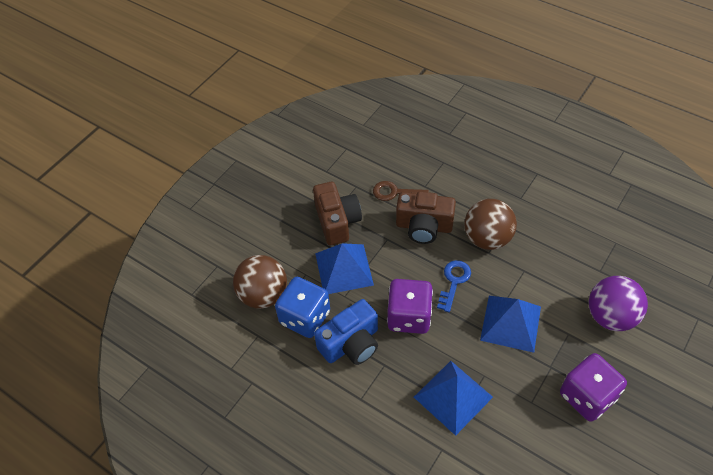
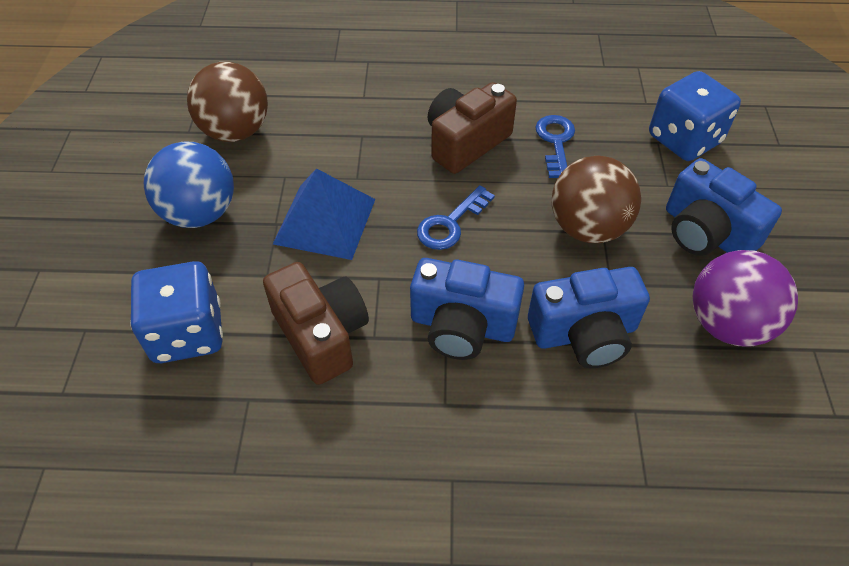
blue ball: none = 0 -> [144,141,234,228] = 1
blue camera: [314,299,378,365] = 1 -> [410,258,524,360] [528,267,650,368] [666,158,782,256] = 3
blue dice: [275,277,330,338] = 1 -> [130,261,223,363] [649,71,741,161] = 2
blue key: [437,260,471,312] = 1 -> [417,185,495,250] [536,115,575,178] = 2
blue pyramid: [315,243,374,294] [414,361,493,436] [480,296,541,353] = 3 -> [273,168,375,260] = 1
brown key: [373,181,429,201] = 1 -> none = 0
purple dice: [387,279,433,334] [560,353,627,422] = 2 -> none = 0

